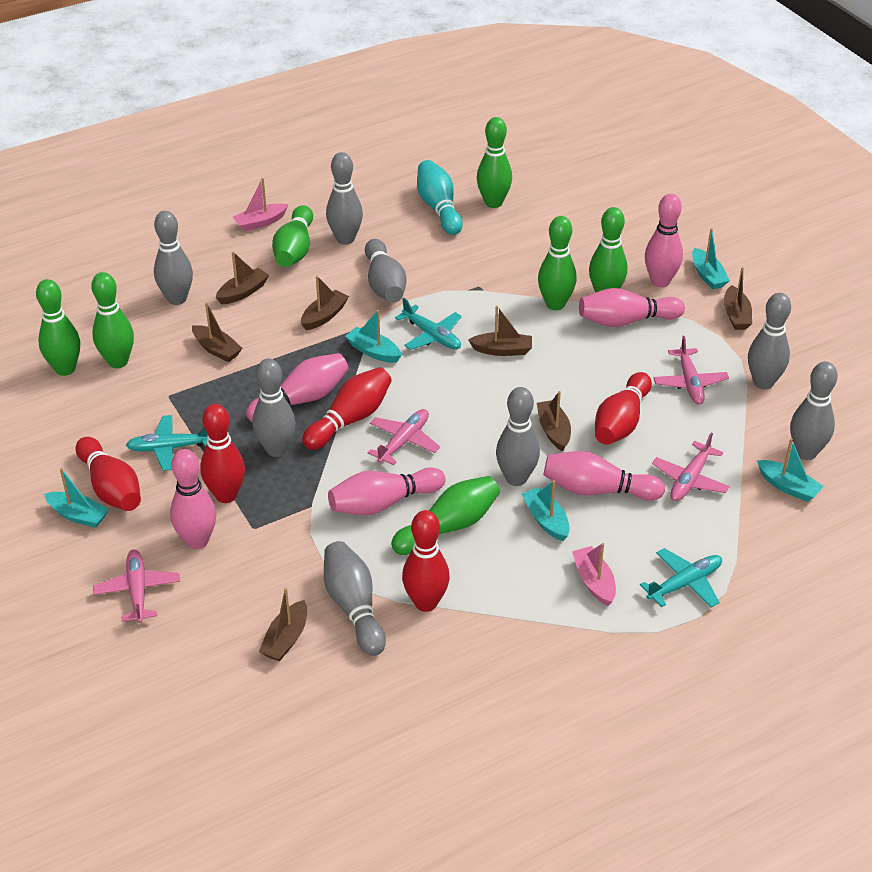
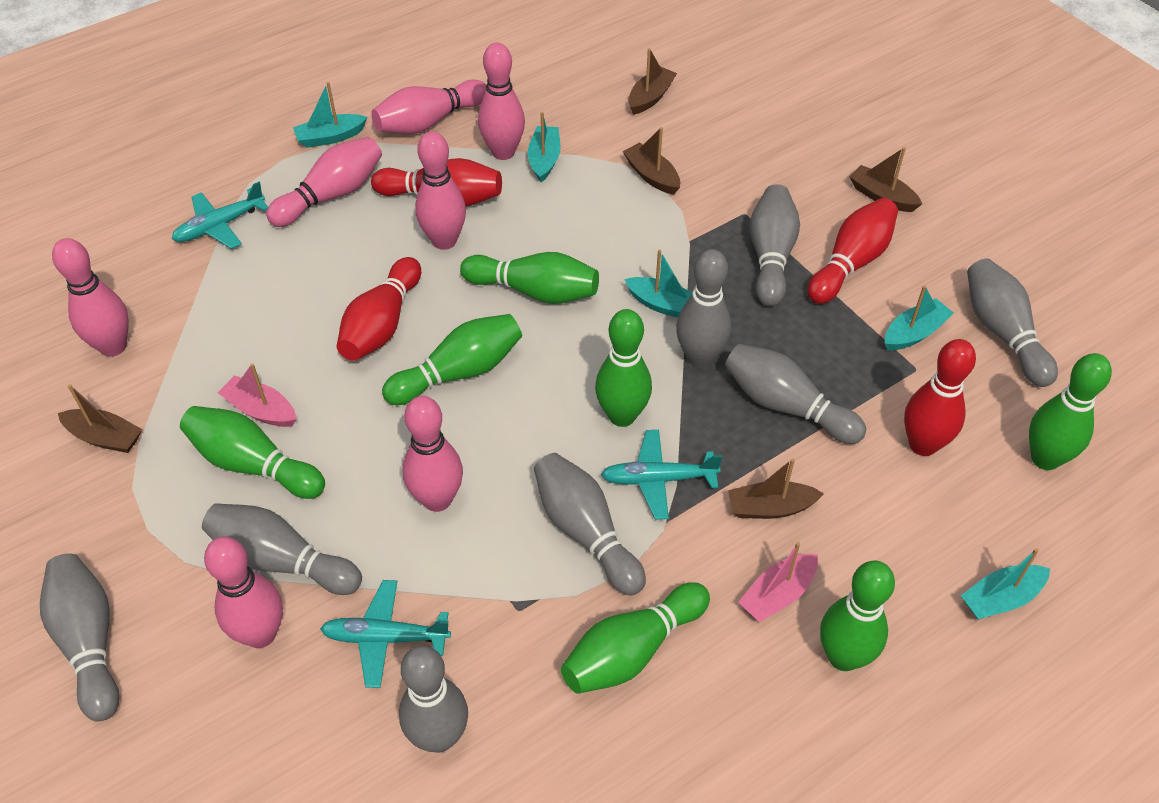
brown boat: [192,302,242,362] [216,252,269,304] [259,588,307,661] [301,276,349,330] [468,306,532,356] [537,391,571,452] [724,267,752,330] = 7 -> [58,384,142,453] [623,127,680,195] [628,48,677,115] [728,458,824,519] [849,147,922,212] = 5
pink bowling pin: [170,449,216,549] [246,353,349,422] [328,467,445,516] [544,451,665,501] [579,288,685,327] [645,194,683,287] = 6 -> [52,238,129,357] [204,537,283,648] [266,137,382,227] [371,80,486,134] [403,396,463,512] [415,131,466,250] [478,42,525,160] = 7
pink plane: [93,549,180,623] [367,409,440,465] [652,433,730,501] [653,336,729,404] = 4 -> none = 0
red bowling pin: [76,437,141,511] [200,404,245,503] [302,367,392,450] [402,510,450,612] [595,372,652,445] = 5 -> [337,257,421,361] [371,158,502,206] [808,198,898,304] [904,339,976,456] = 4
turquoise bowling pin: [417,160,463,235] = 1 -> none = 0

